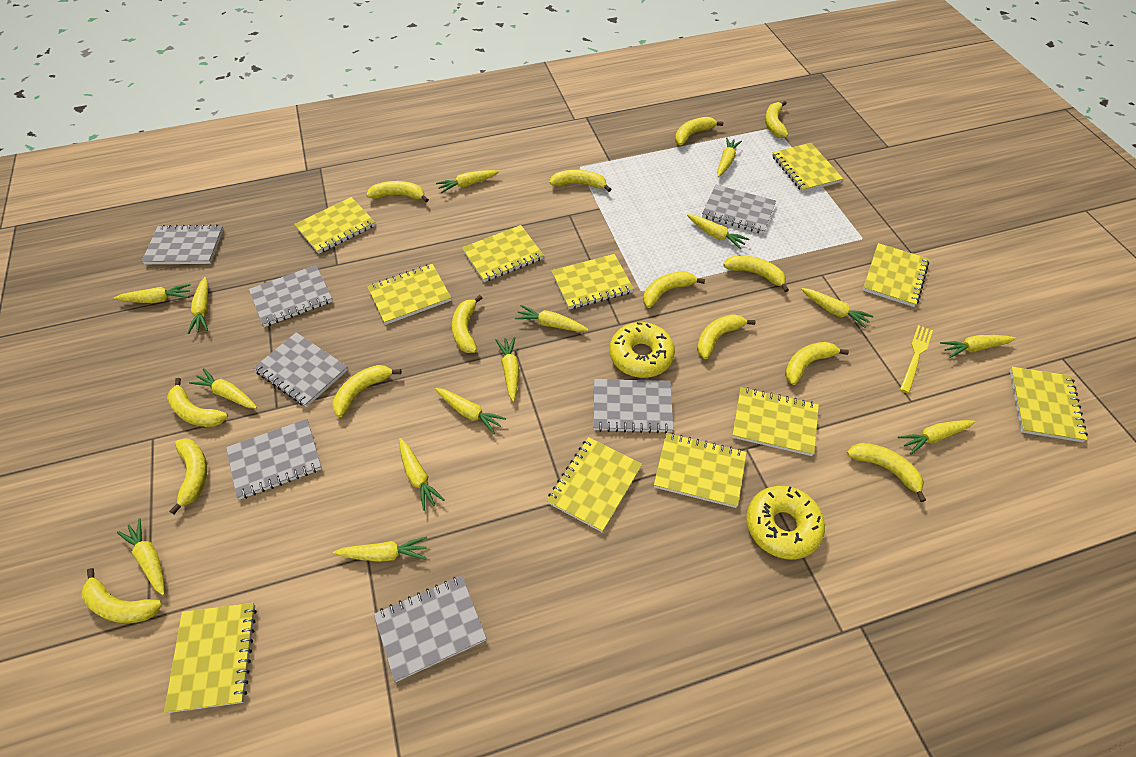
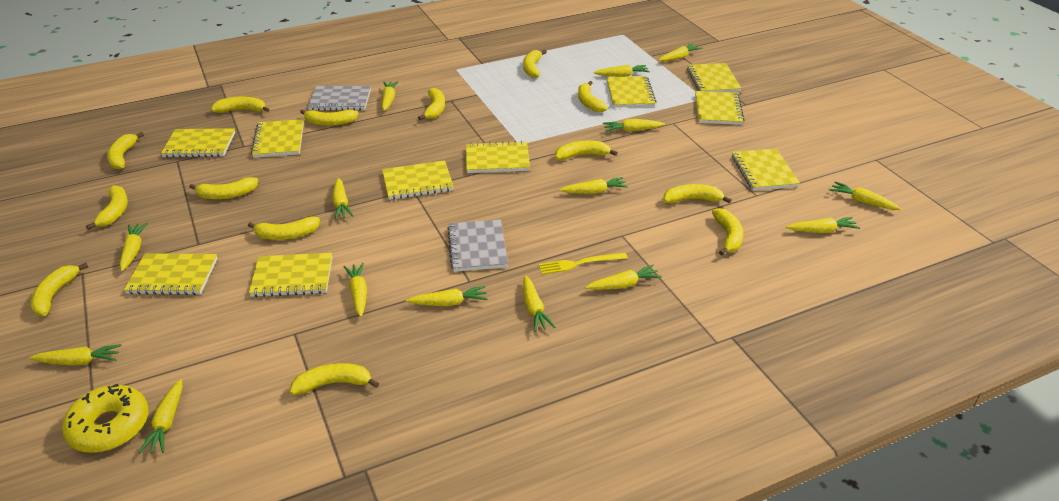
grey notebook: [142,225,224,264] [226,419,322,500] [249,265,333,327] [253,332,348,407] [374,576,487,682] [593,379,674,434] [702,185,776,234] = 7 -> [308,86,371,111] [447,219,508,272] = 2
yellow donut: [610,322,675,378] [746,486,825,559] = 2 -> [62,384,149,453] = 1
yellow notebook: [164,603,257,713] [294,197,376,254] [367,264,451,325] [462,225,544,282] [547,437,642,532] [551,254,634,309] [654,433,747,508] [732,387,819,456] [772,143,843,192] [863,243,929,307] [1010,367,1088,442] = 11 -> [124,253,218,295] [161,128,235,157] [249,253,332,297] [251,119,304,158] [382,160,454,200] [466,141,530,173] [606,76,656,108] [687,63,742,92] [695,91,744,125] [732,148,800,191] = 10

